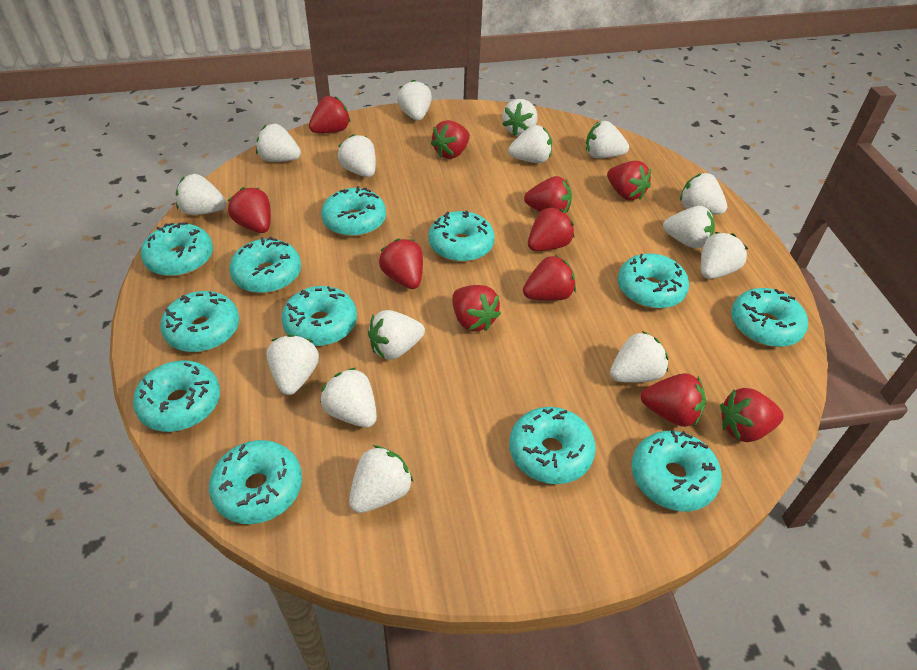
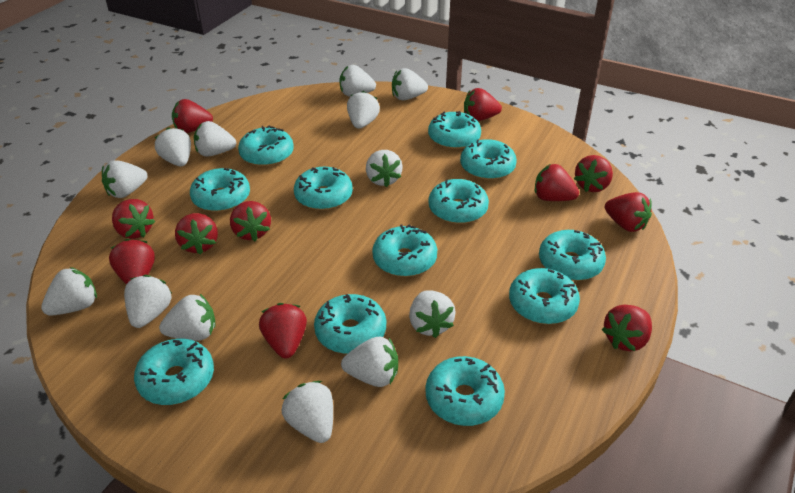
white strawberry: [176,174,226,215] [256,124,301,162] [266,334,319,395] [320,368,377,428] [338,134,376,177] [349,445,414,513] [368,310,425,360] [397,80,432,121] [502,99,537,136] [508,125,552,163] [586,121,629,158] [610,331,669,383] [663,206,715,249] [680,173,727,214] [701,232,748,279] = 15 -> [41,267,97,316] [102,160,148,198] [124,275,172,328] [155,127,191,166] [159,294,216,341] [194,121,236,157] [282,381,333,443] [339,65,376,96] [341,337,398,387] [347,91,380,129] [366,150,403,187] [392,68,428,101] [409,290,456,338] = 13

